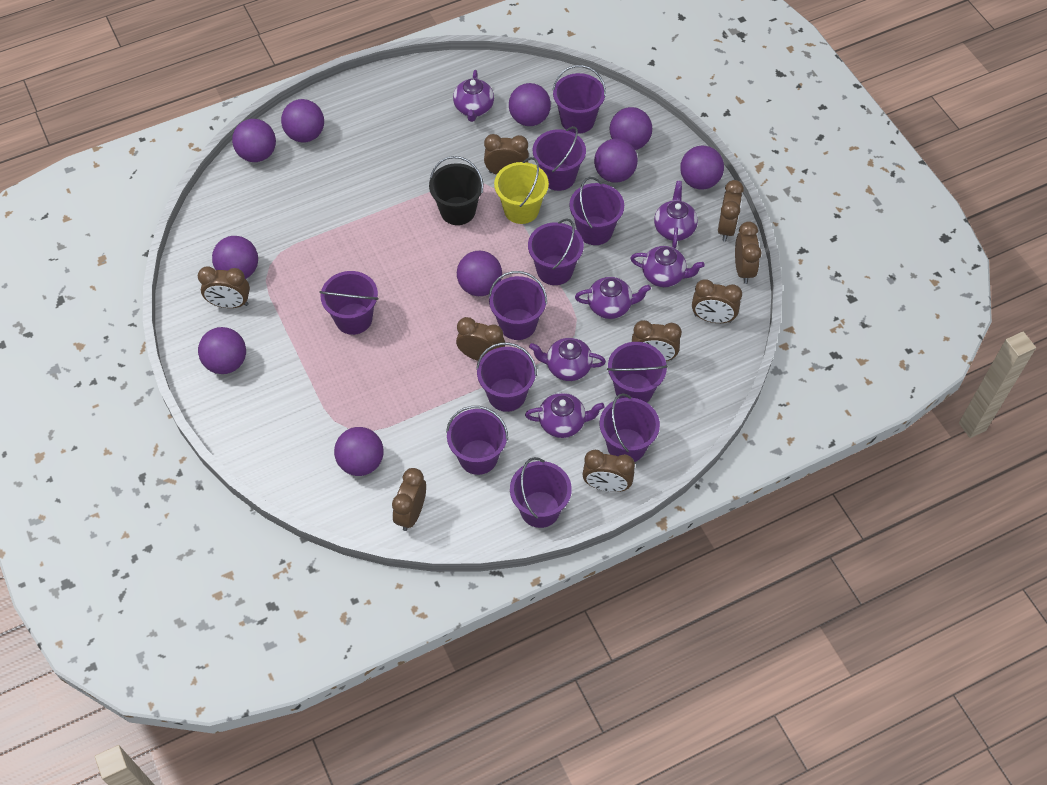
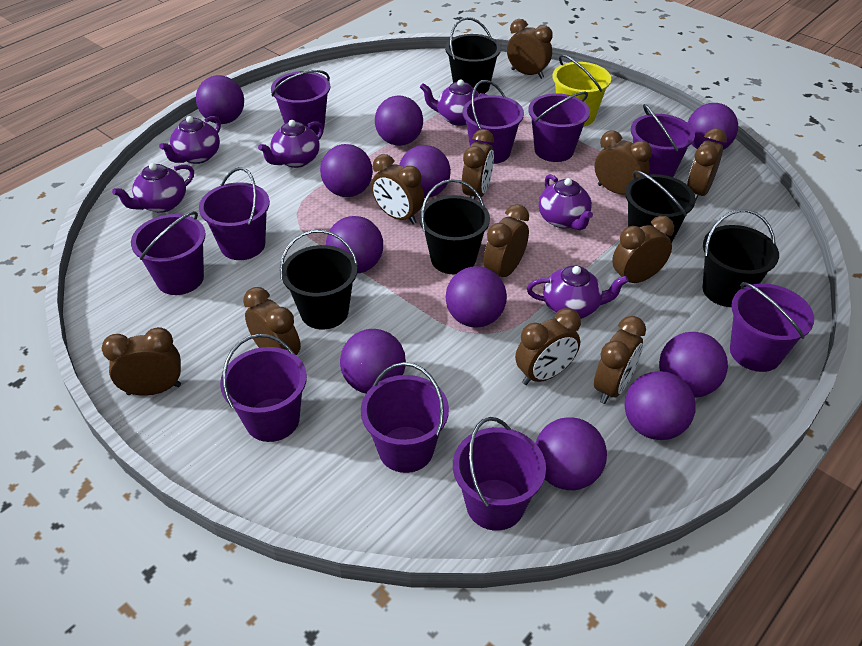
black bucket: [429,156,484,225] = 1 -> [280,230,358,329] [419,179,490,274] [445,17,501,94] [625,170,696,243] [702,209,779,307] = 5
brown clock: [198,266,250,308] [392,468,426,531] [456,317,505,361] [484,134,529,175] [582,450,635,492] [632,320,682,361] [692,279,742,323] [718,180,744,242] [735,221,761,284] = 9 -> [102,327,181,396] [243,287,301,355] [371,154,424,225] [462,129,494,199] [484,204,529,277] [507,19,553,79] [515,308,581,385] [594,131,652,195] [594,316,646,404] [612,216,674,283] [687,128,727,202] = 11
purple ball: [198,327,246,374] [212,236,258,279] [232,119,276,162] [281,99,324,143] [334,427,384,476] [457,251,502,296] [509,83,551,126] [594,139,638,183] [610,107,652,150] [680,146,724,190] = 10 -> [196,75,244,124] [320,144,373,197] [326,216,383,273] [340,329,406,394] [375,96,423,146] [399,145,451,198] [445,266,507,328] [535,417,607,490] [624,371,696,440] [659,332,728,398] [688,103,738,150] = 11
purple bucket: [319,271,378,335] [446,406,508,475] [476,342,537,412] [488,271,547,340] [510,457,572,528] [528,218,584,285] [533,126,586,191] [552,65,606,134] [569,177,624,245] [599,393,660,462] [607,342,668,403] = 11 -> [131,211,206,295] [199,167,270,260] [220,334,307,442] [271,70,330,135] [361,362,449,473] [453,417,546,531] [462,80,524,164] [528,91,590,162] [631,104,695,177] [730,282,814,372] = 10

